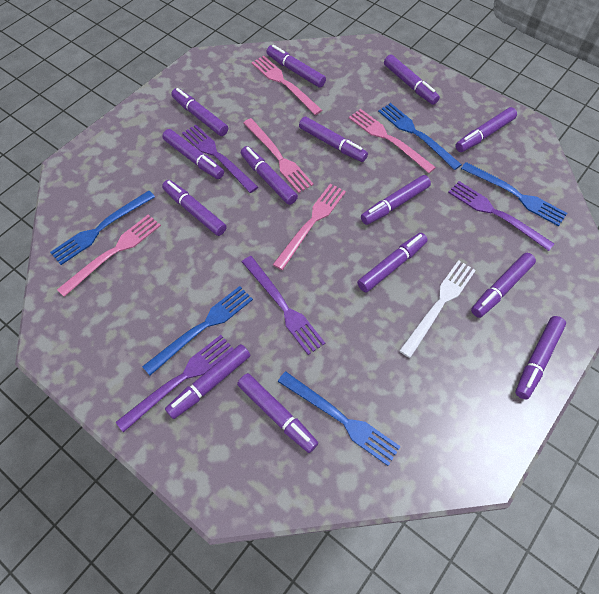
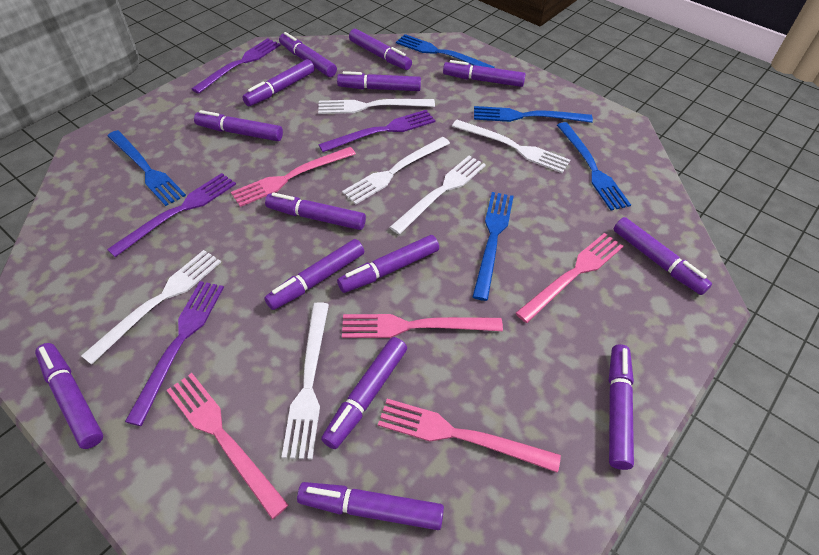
white fork: [399,260,476,358] = 1 -> [81,250,221,365] [282,302,329,460] [318,99,435,114] [342,137,450,204] [389,156,486,234] [452,120,570,173] = 6

